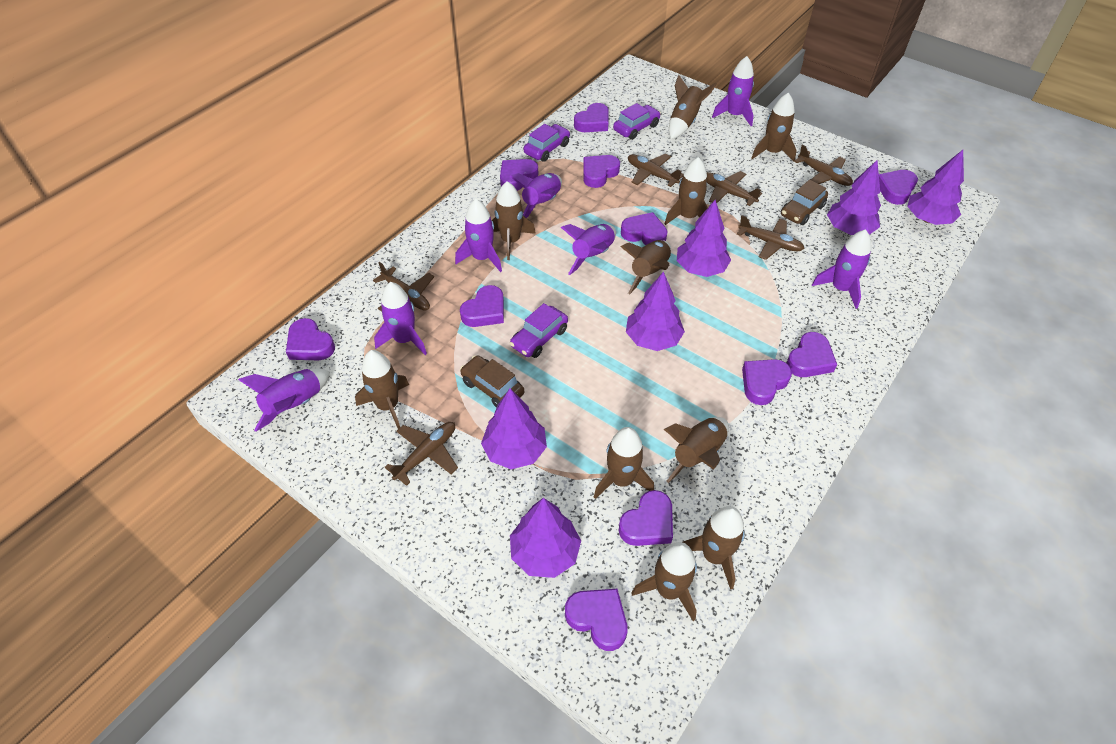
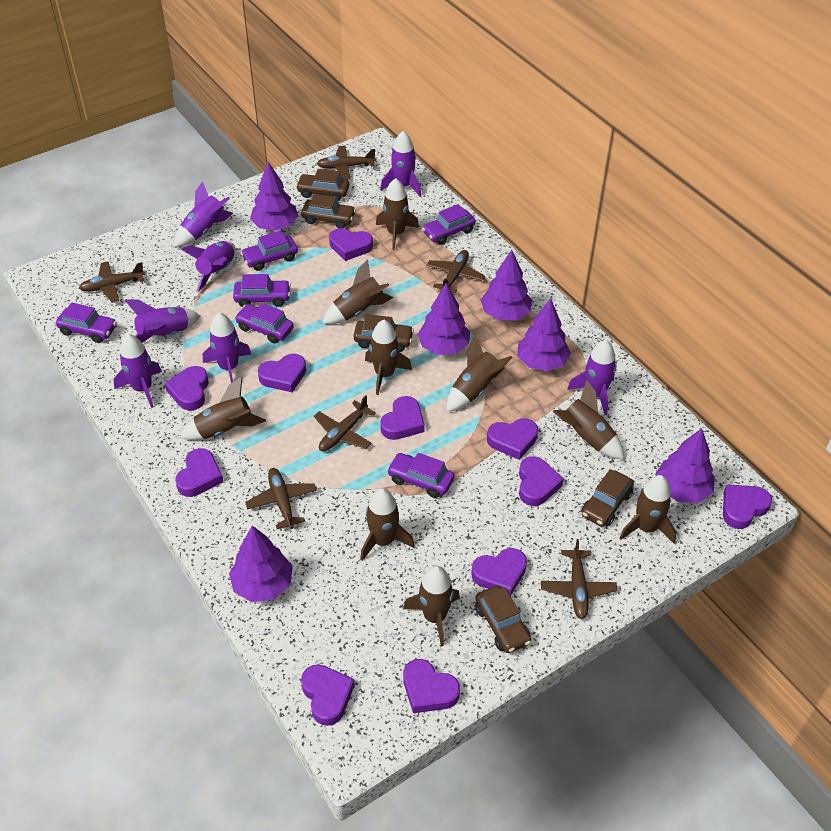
brown car: [460,355,524,408] [781,180,828,225] = 2 -> [296,169,349,201] [301,194,356,228] [353,314,414,352] [475,586,531,653] [581,469,634,527] = 5
brown rocket: [355,350,409,429] [492,181,536,260] [594,427,654,499] [620,240,671,294] [632,542,697,621] [664,417,729,483] [665,157,708,225] [669,75,717,139] [683,506,745,590] [752,92,797,161] = 10 -> [180,376,266,440] [323,260,393,324] [360,488,414,561] [365,320,412,395] [376,178,419,250] [403,566,460,646] [447,335,513,412] [553,381,624,459] [619,475,676,543] = 9
purple car: [510,303,568,358] [524,124,570,162] [613,103,661,140] = 3 -> [56,302,117,343] [233,274,291,307] [235,303,294,344] [241,231,298,271] [387,453,454,498] [422,204,476,245] = 6

